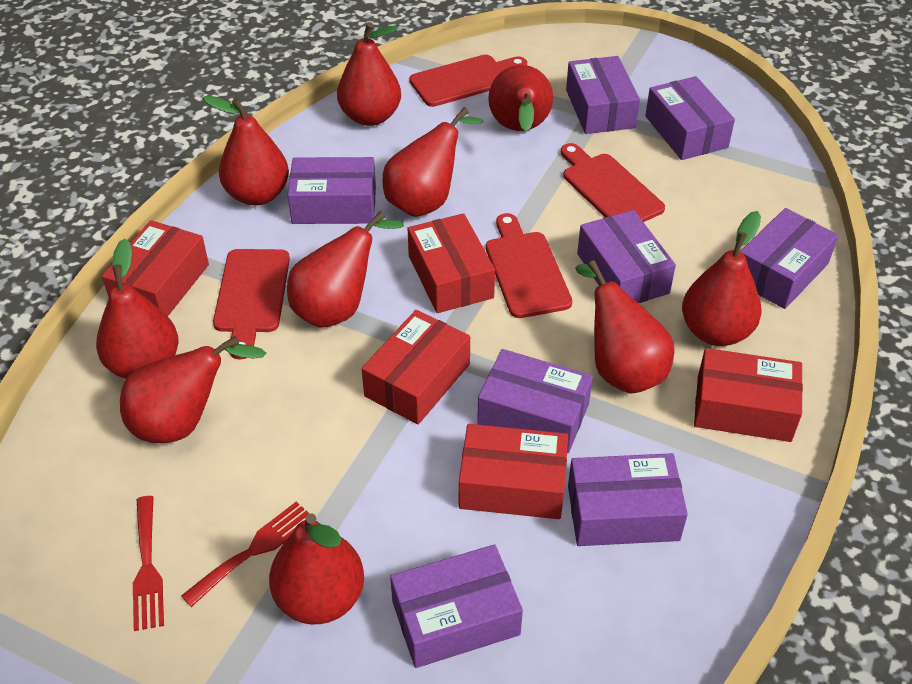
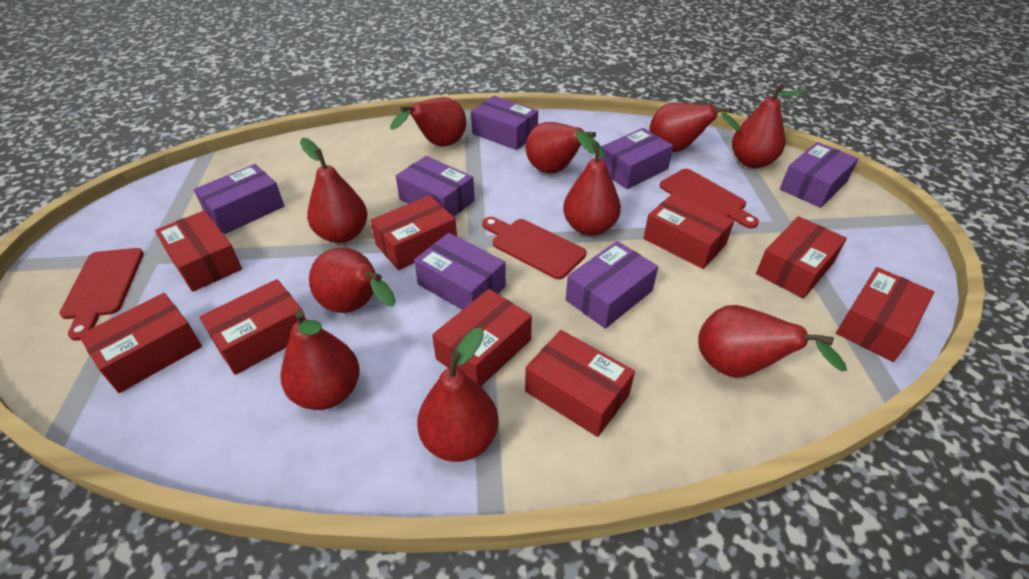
purple box: [288,157,376,224] [390,544,523,668] [477,349,593,453] [566,56,640,134] [568,453,688,546] [577,210,676,303] [645,76,735,160] [740,208,838,309] = 8 -> [194,164,284,234] [396,156,475,217] [414,233,506,310] [471,96,538,150] [566,241,658,328] [599,128,673,189] [780,142,859,208] = 7
red box: [102,220,209,316] [362,310,470,425] [408,213,495,313] [459,424,568,519] [694,348,803,442] = 5 -> [79,293,202,393] [155,210,242,292] [199,279,306,375] [370,195,457,270] [432,289,532,387] [525,330,635,437] [643,193,734,269] [756,216,847,299] [836,267,934,362] = 9
red cutting board: [213,249,290,359] [409,55,527,107] [486,213,572,318] [561,143,665,222] = 4 -> [59,248,144,341] [482,217,586,279] [660,169,759,229] = 3
red fork: [133,496,164,631] [181,501,309,607] = 2 -> none = 0

